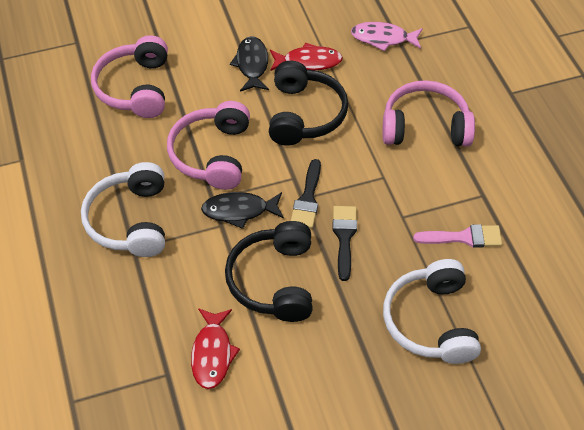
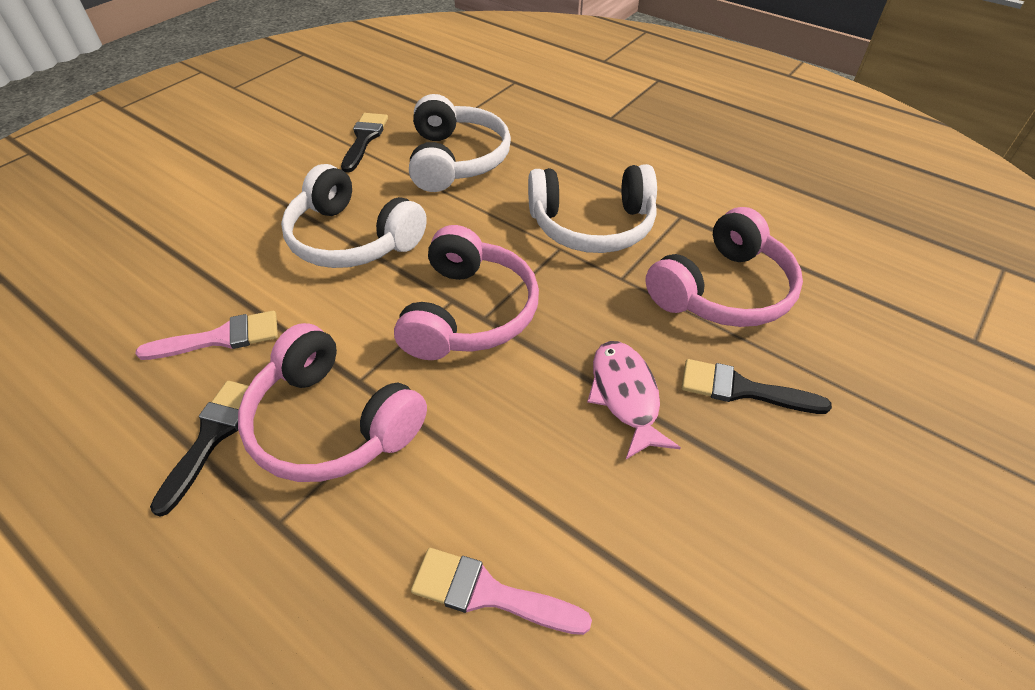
black brush: [291,159,321,228] [333,206,357,281] = 2 -> [150,381,249,517] [341,113,388,173] [682,359,832,414] = 3
black fish: [201,192,284,229] [230,36,269,92] = 2 -> none = 0
black headphones: [225,221,313,322] [269,61,348,146] = 2 -> none = 0
pink brush: [413,224,502,248] = 1 -> [135,311,278,360] [411,548,592,635] = 2
red fish: [191,308,240,389] [270,42,343,71] = 2 -> none = 0
white headphones: [81,162,165,257] [383,259,481,364] = 2 -> [281,164,427,268] [409,94,511,192] [528,164,657,253] = 3

